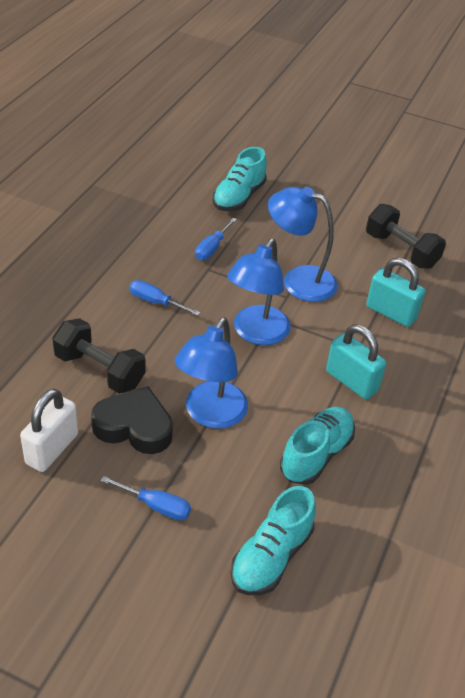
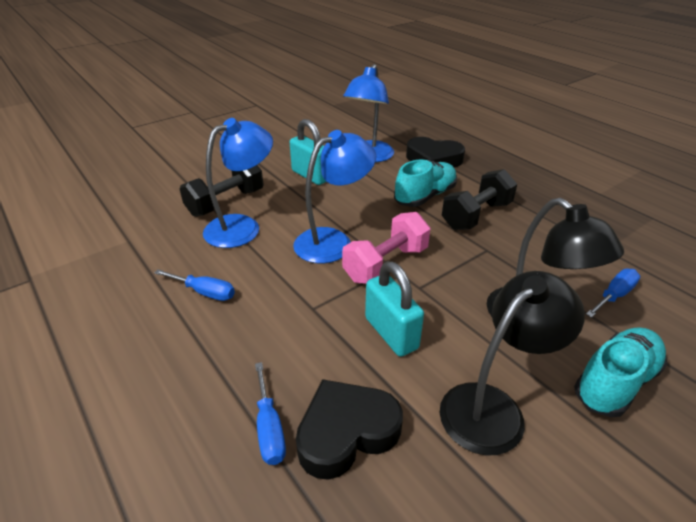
black heart: [91,387,173,454] = 1 -> [296,379,403,480] [406,137,465,167] = 2
black lamp: none = 0 -> [440,271,585,455] [487,198,624,317] = 2
pink dumbbell: none = 0 -> [342,212,430,284] = 1
turquoise shoe: [213,147,267,211] [230,486,316,595] [280,407,355,485] = 3 -> [394,159,457,207] [574,327,667,417] = 2
white padlock: [20,389,78,472] = 1 -> none = 0

